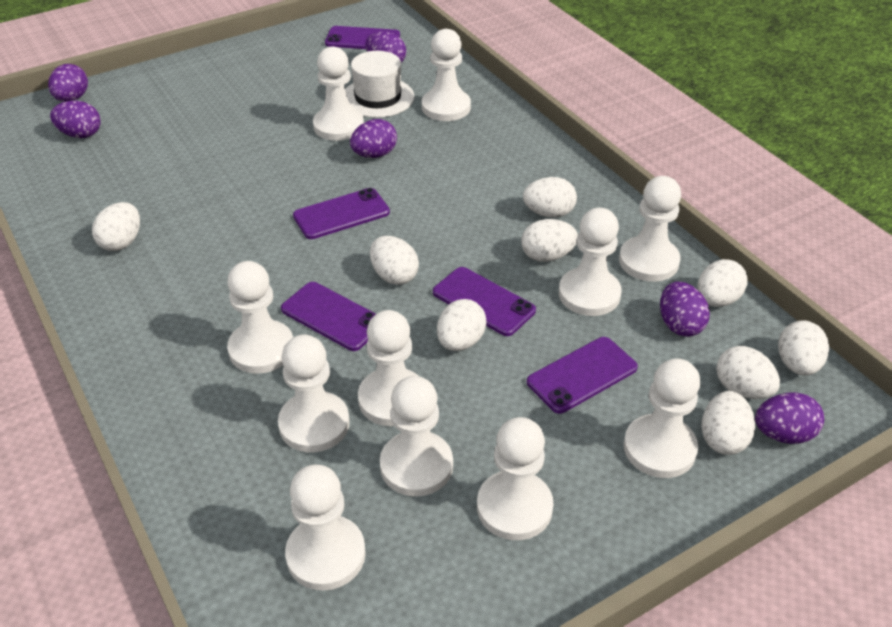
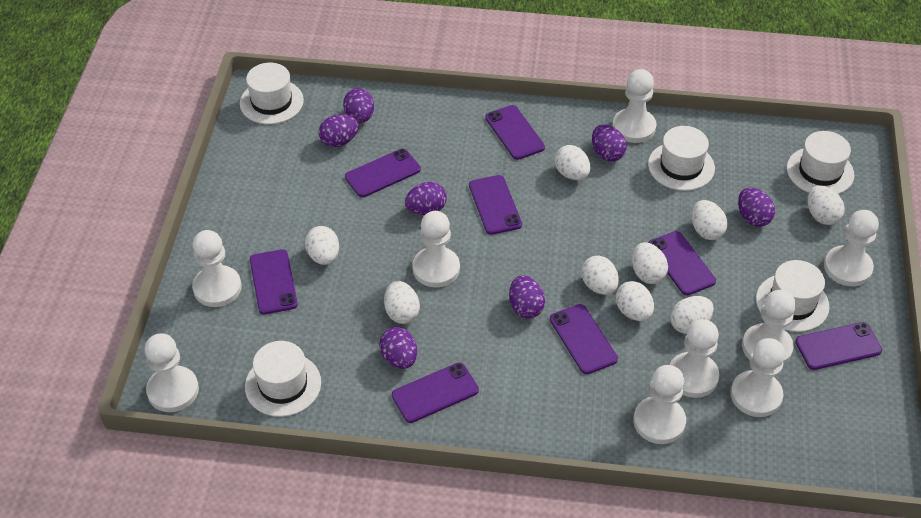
purple egg: [48,64,88,102] [50,100,101,138] [350,119,397,158] [365,31,406,63] [660,281,710,337] [755,392,824,444] = 6 -> [319,114,359,147] [343,88,374,123] [379,327,417,369] [405,182,447,215] [509,275,545,318] [592,125,627,162] [738,188,775,227] = 7
purple phone: [281,282,376,351] [293,188,390,239] [325,26,400,49] [433,267,536,336] [527,337,638,414] = 5 -> [250,249,298,314] [345,149,421,197] [392,363,479,423] [469,175,522,235] [485,105,545,160] [550,304,618,374] [648,231,716,295] [795,322,882,370] = 8
white hat: [345,51,414,118] = 1 -> [240,63,304,124] [245,341,321,417] [648,126,715,191] [756,260,829,332] [787,131,854,194] = 5
white pawn: [227,261,293,374] [278,335,350,452] [285,465,366,591] [313,46,364,141] [358,310,419,426] [380,376,453,497] [422,29,471,121] [477,417,554,540] [559,208,622,316] [619,176,681,282] [624,359,700,478] = 11 -> [145,333,199,412] [192,230,241,307] [412,211,460,287] [613,69,656,143] [633,365,686,444] [670,319,719,398] [731,338,785,417] [742,290,796,365] [824,210,879,286] = 9

